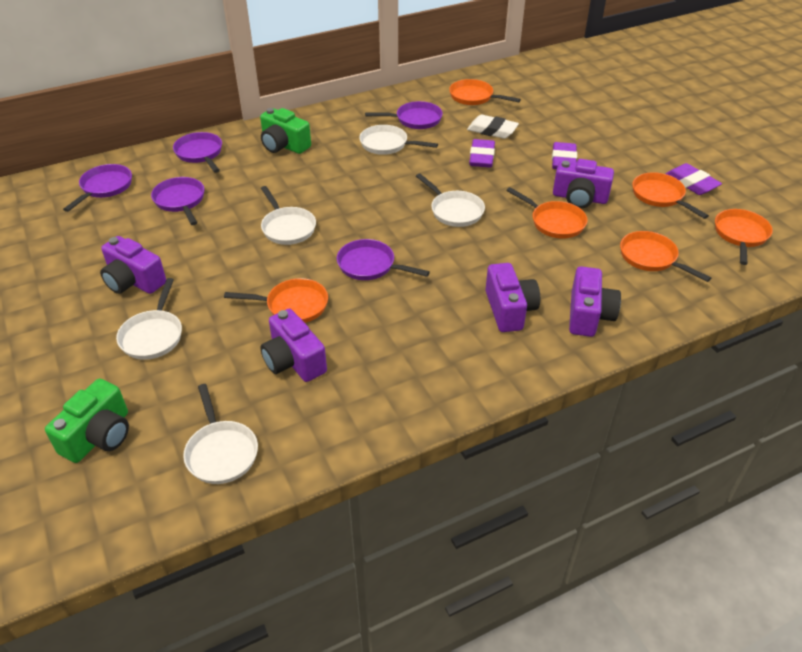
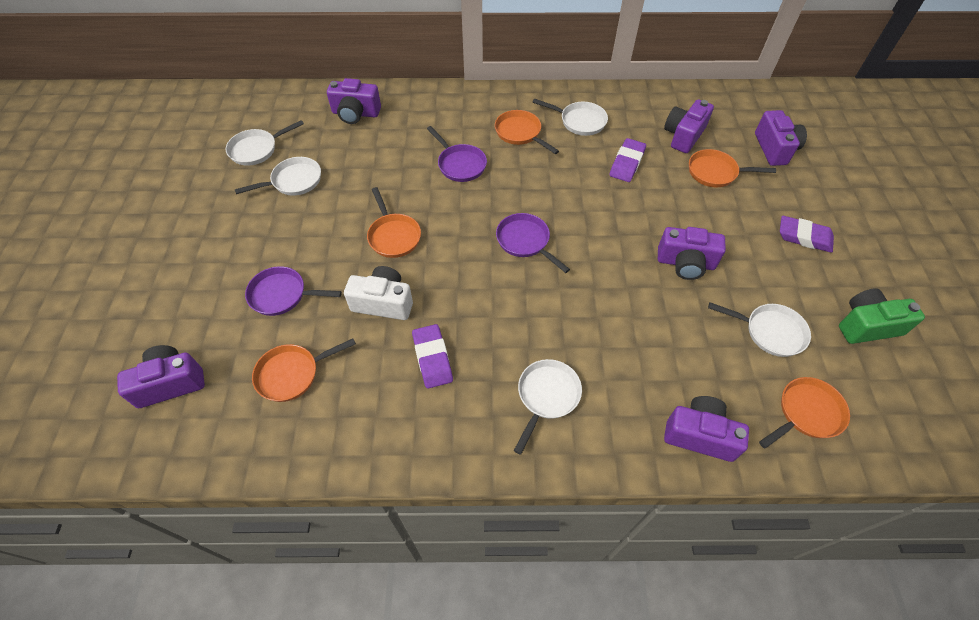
green camera: [45,378,129,463] [260,108,311,154] = 2 -> [839,288,925,344] = 1
orange pan: [224,278,328,323] [449,79,521,105] [506,187,587,239] [620,231,711,282] [632,172,709,219] [715,209,773,265] = 6 -> [252,338,356,402] [367,187,421,258] [495,110,559,154] [689,149,776,187] [759,377,850,449] = 5
purple camera: [100,236,166,294] [260,309,327,382] [485,263,540,332] [553,159,614,209] [569,266,621,337] = 5 -> [117,345,205,408] [327,78,381,124] [658,227,726,280] [664,99,714,153] [664,396,749,462] [755,110,807,166] = 6
purple pan: [63,164,132,212] [151,177,204,225] [173,132,222,173] [337,239,430,280] [365,101,443,129] = 5 -> [245,266,342,316] [427,126,487,182] [496,213,570,273] = 3
white camera: none = 0 -> [344,266,413,320] = 1
white eraser: [467,115,519,139] = 1 -> none = 0

